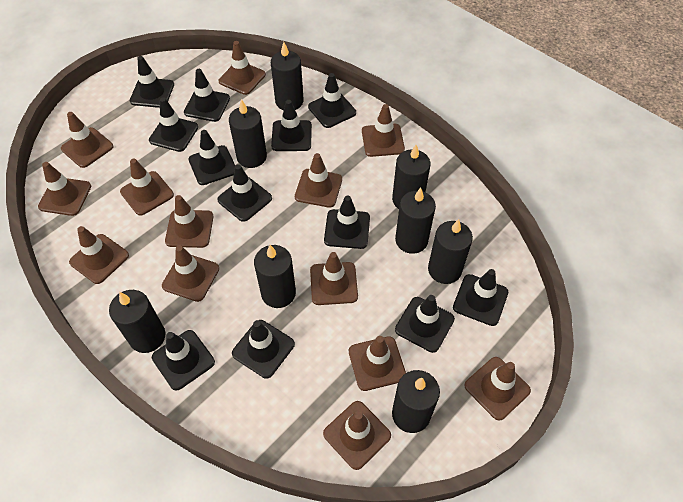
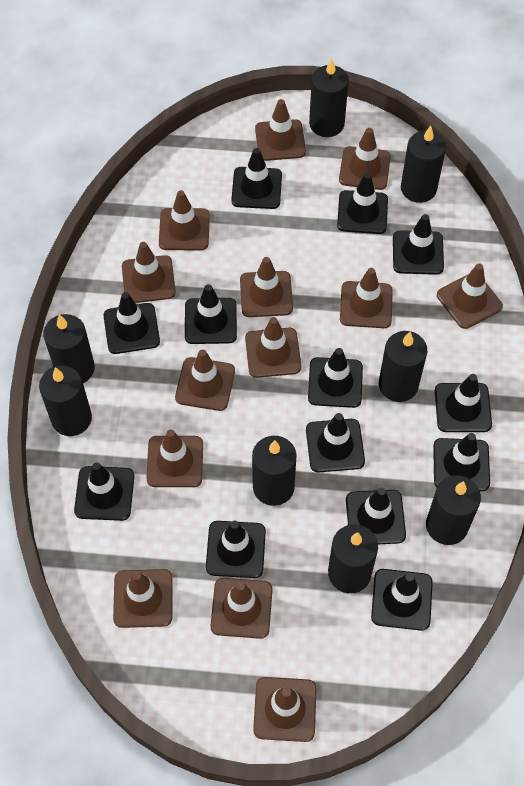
black traffic cone: [130,56,174,108] [149,97,198,152] [152,330,215,391] [184,69,230,122] [189,130,235,185] [217,164,272,222] [232,320,295,379] [271,100,312,151] [308,73,356,128] [324,195,370,249] [395,295,455,353] [453,269,508,326] = 12 -> [74,462,135,521] [103,292,160,354] [185,284,237,344] [206,521,266,578] [231,148,282,209] [306,413,365,473] [308,348,363,408] [337,173,388,234] [346,488,406,544] [371,569,433,631] [393,214,444,275] [433,433,490,492] [435,374,492,432] = 13

